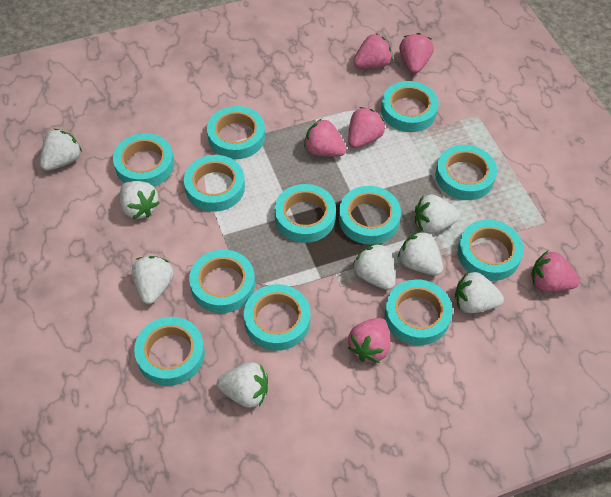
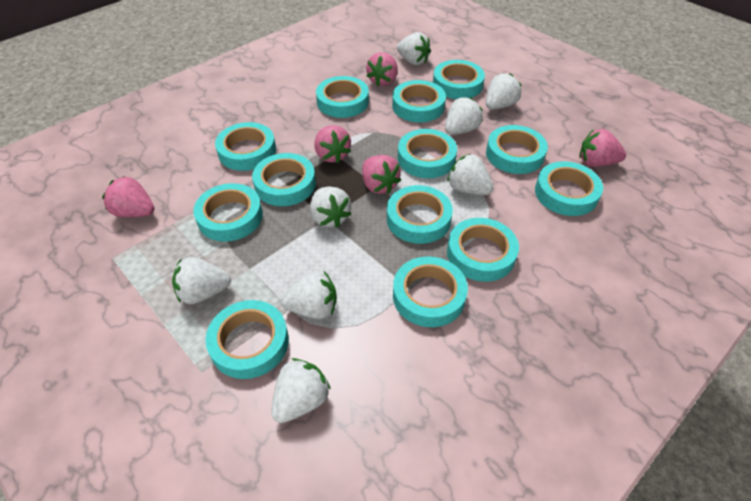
pink strawberry: [304,119,347,157] [348,107,385,148] [348,318,390,363] [353,33,393,69] [399,33,434,73] [531,251,580,291] = 6 -> [102,176,154,217] [315,125,351,163] [362,155,401,194] [366,52,398,86] [579,129,626,167] = 5
turquoise tape: [113,133,174,187] [134,317,205,386] [184,155,245,212] [189,249,255,313] [207,106,265,159] [244,284,311,351] [275,184,336,243] [339,186,401,245] [381,81,439,132] [385,279,453,345] [435,145,497,200] [458,220,524,281] = 12 -> [193,183,263,242] [206,300,289,379] [215,122,276,171] [252,153,316,206] [316,76,369,118] [387,185,453,244] [392,80,446,123] [393,256,468,327] [398,129,457,178] [433,60,485,99] [447,218,519,282] [486,125,548,174] [535,161,603,216] = 13

